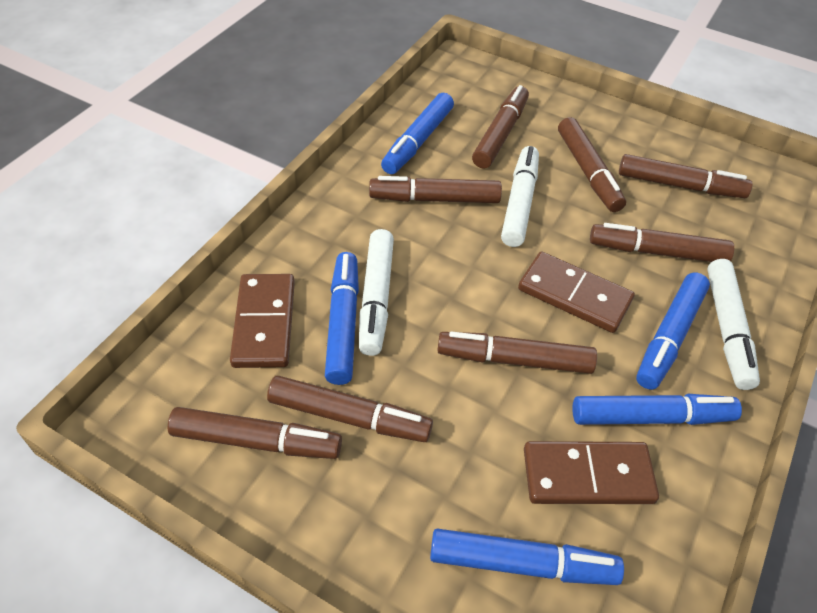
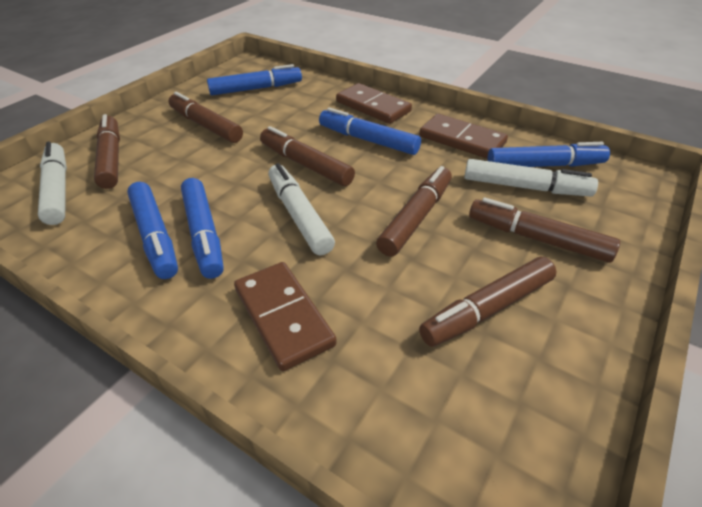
brown marker: [168,407,342,459] [267,376,433,442] [369,176,502,203] [437,331,597,374] [472,85,529,169] [558,117,626,212] [590,223,734,262] [619,154,753,198] = 8 -> [94,114,120,189] [168,92,243,143] [260,126,355,186] [376,166,452,257] [419,257,556,347] [469,197,620,263] = 6

